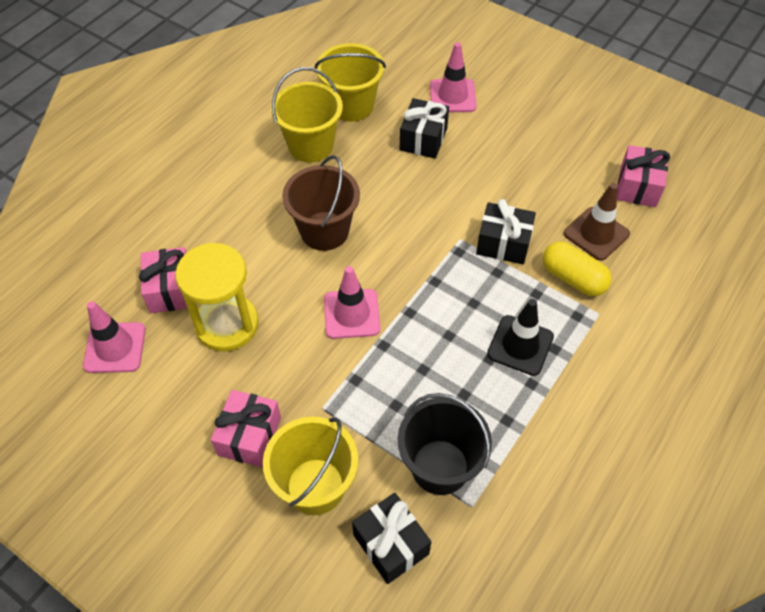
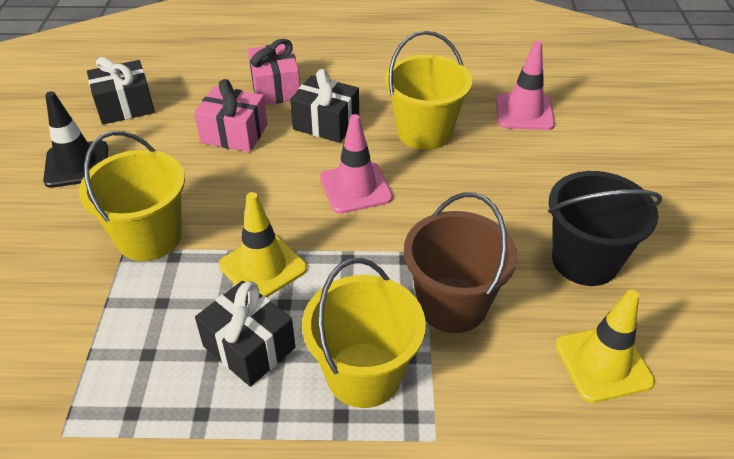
brown traffic cone: [564,183,630,261] = 1 -> none = 0
pink gift: [139,247,187,313] [211,390,281,467] [617,145,670,207] = 3 -> [194,79,267,152] [248,39,300,105] = 2
pink traffic cone: [83,301,146,373] [324,266,380,339] [430,42,477,112] = 3 -> [320,114,393,214] [496,41,555,130] = 2
yellow capsule: [543,241,612,296] = 1 -> none = 0
yellow hourglass: [175,243,259,351] = 1 -> none = 0
yellow traffic cone: none = 0 -> [219,192,307,297] [555,290,655,403] = 2

